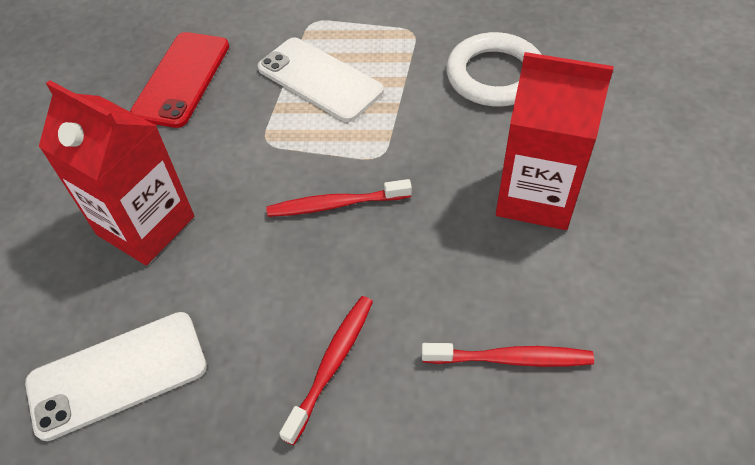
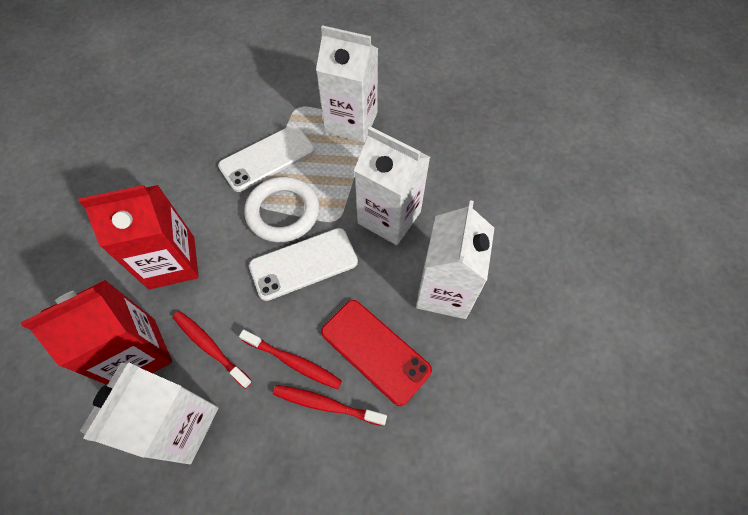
white carton: none = 0 -> [80,362,219,464] [316,25,378,143] [354,127,430,245] [416,200,494,319] = 4

